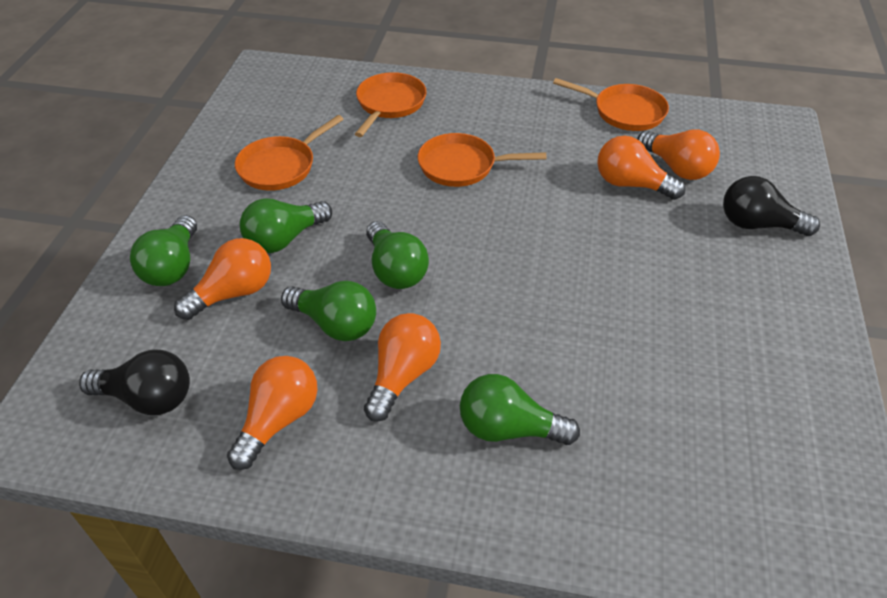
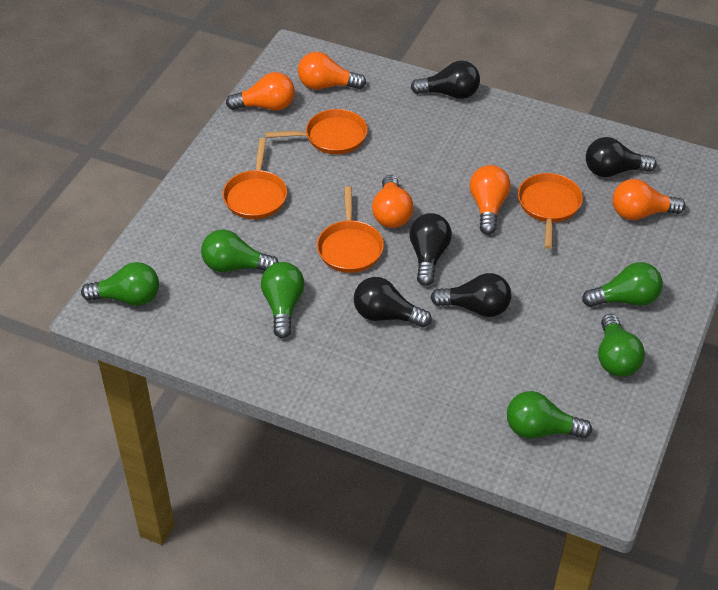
black light bulb: [79,349,190,415] [723,176,820,236] = 2 -> [354,277,432,328] [409,213,452,286] [411,61,480,99] [431,273,511,317] [586,137,657,177] = 5
green light bulb: [130,215,197,286] [240,199,332,253] [281,281,376,341] [366,221,429,289] [460,374,580,445] = 5 -> [81,262,159,306] [201,229,278,272] [261,262,304,338] [507,391,592,439] [582,262,663,307] [598,314,645,377] = 6

